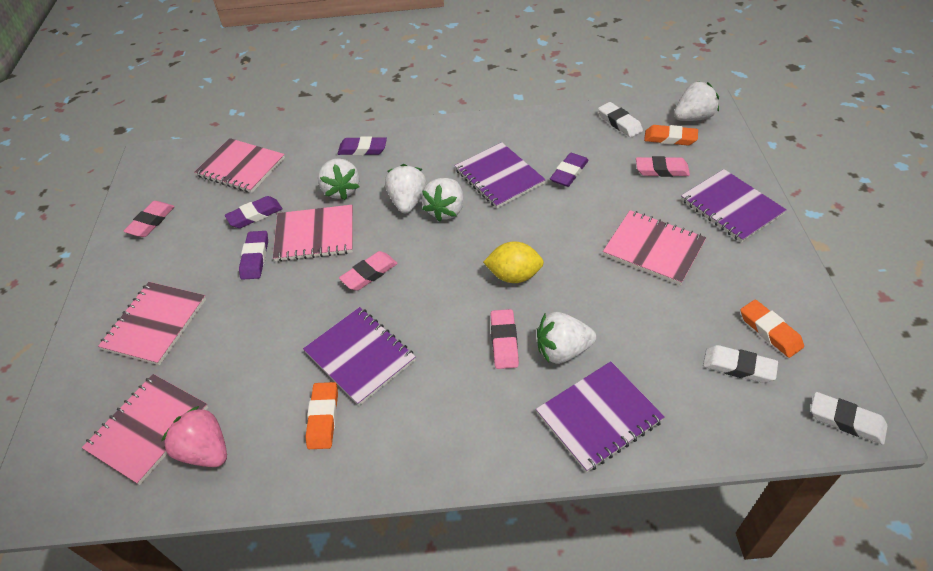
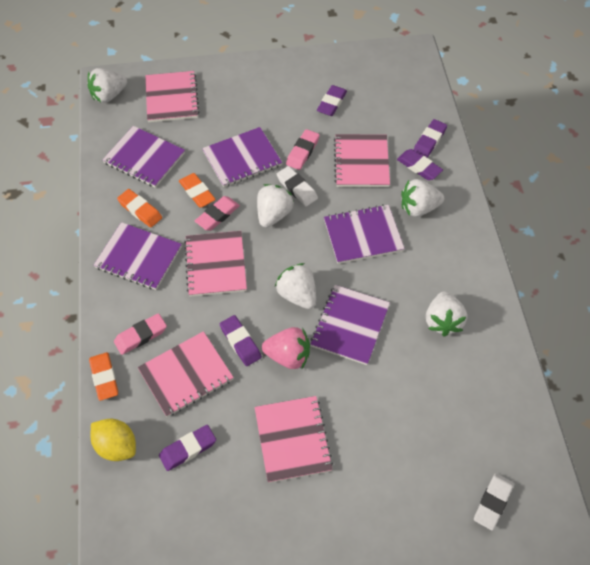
pink eraser: [124,201,175,237] [339,251,398,291] [490,309,519,369] [636,156,690,177] = 4 -> [114,313,167,355] [195,196,240,231] [286,129,320,170] = 3
purple eraser: [225,196,283,228] [239,231,268,280] [338,136,387,156] [550,153,589,187] = 4 -> [159,425,216,471] [220,315,262,366] [317,85,347,116] [397,149,443,180] [413,119,447,158] = 5
purple notebook: [303,307,416,406] [455,142,546,208] [536,361,665,473] [681,169,787,243] = 4 -> [94,222,182,290] [102,126,185,188] [202,127,282,187] [310,285,390,365] [324,204,405,264] = 5
white eraser: [598,102,643,138] [703,345,778,383] [811,392,888,445] = 3 -> [277,166,318,206] [474,473,514,531] = 2

